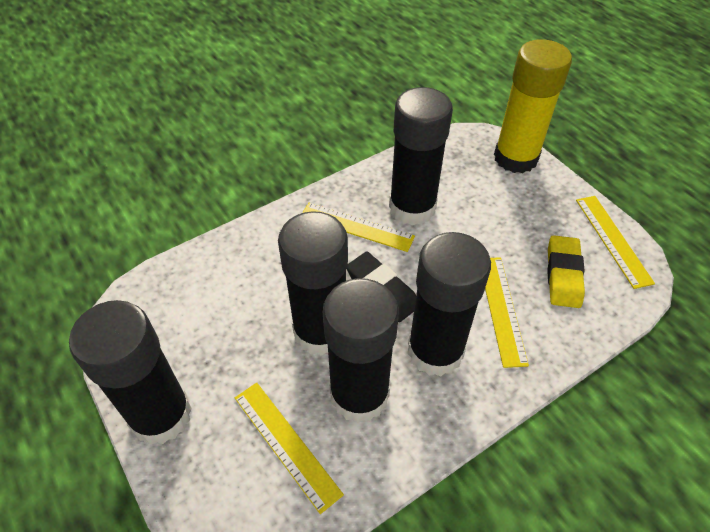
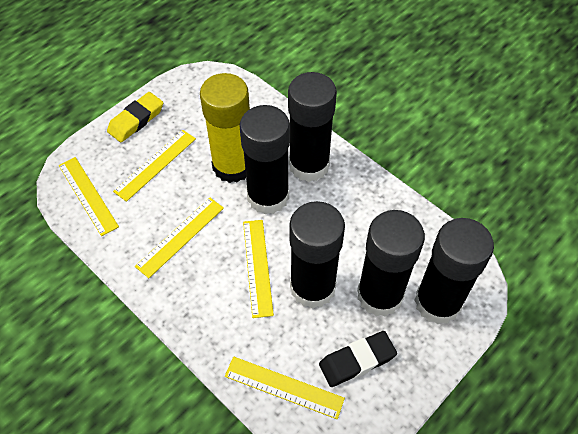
yellow ruler: [235,383,344,514] [302,203,415,252] [485,257,529,368] [576,196,655,289] = 4 -> [59,157,119,236] [113,130,196,202] [135,198,224,278] [225,356,345,419] [243,220,274,318] = 5

